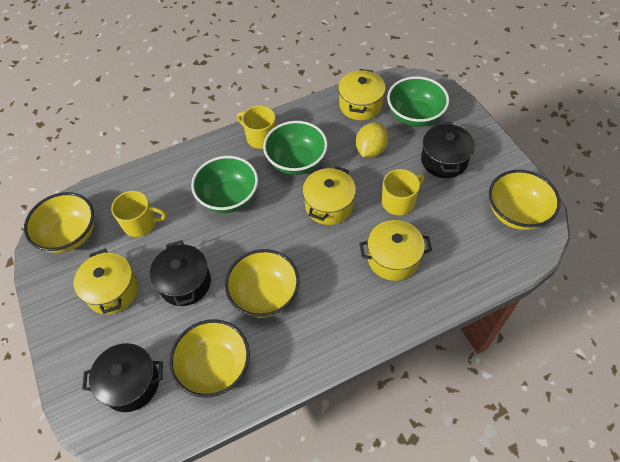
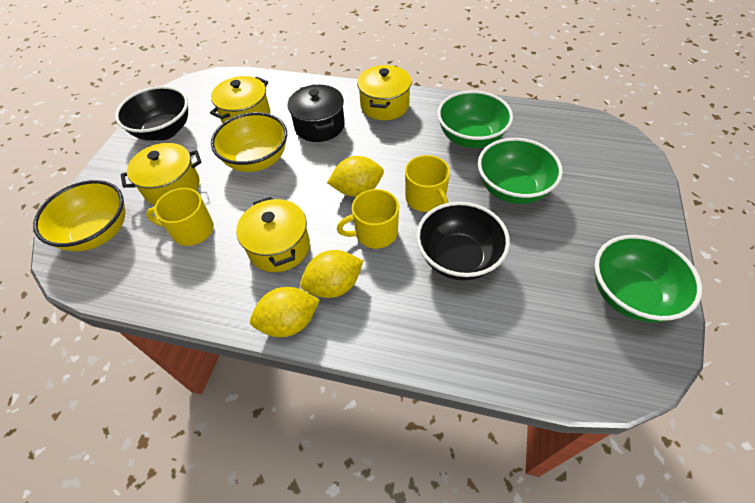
black bowl: none = 0 -> [115,86,188,141] [416,202,510,280] = 2
black pot: [82,343,163,412] [150,240,211,306] [421,122,475,178] = 3 -> [288,84,345,142] = 1
yellow bowl: [24,192,94,253] [169,319,250,398] [225,249,300,318] [489,170,561,230] = 4 -> [33,180,125,251] [211,112,287,172] = 2
yellow lemon: [356,122,388,158] = 1 -> [250,287,320,337] [300,250,364,298] [327,156,384,197] = 3

